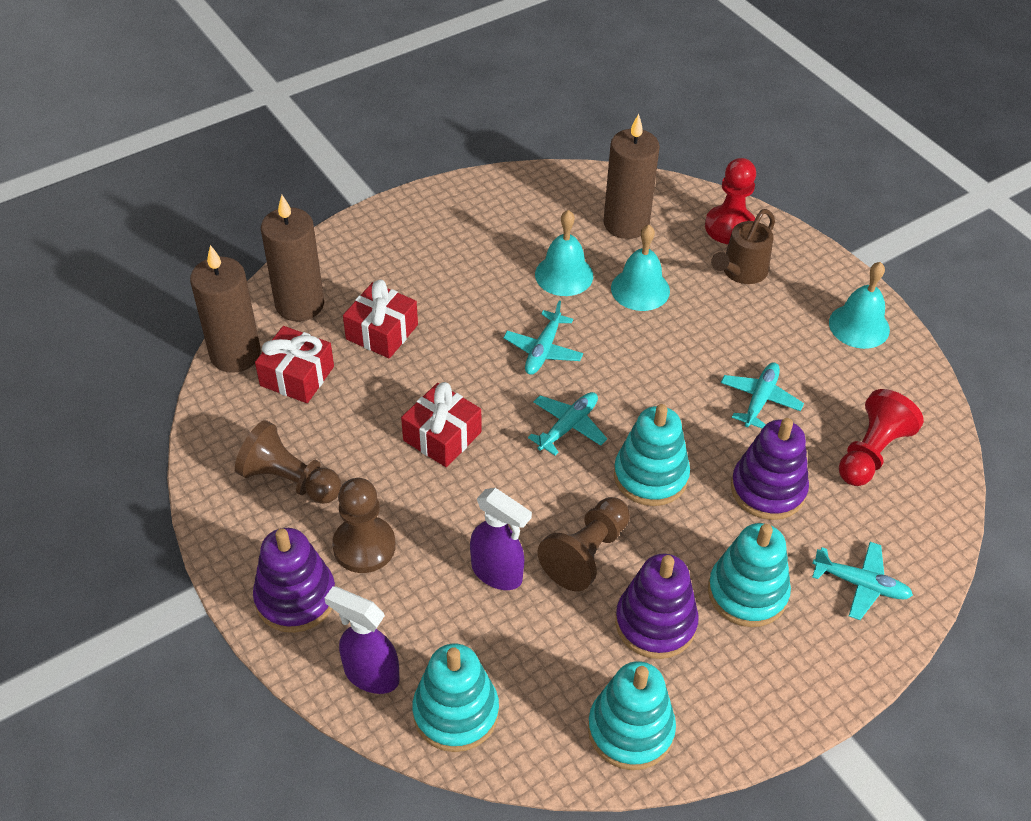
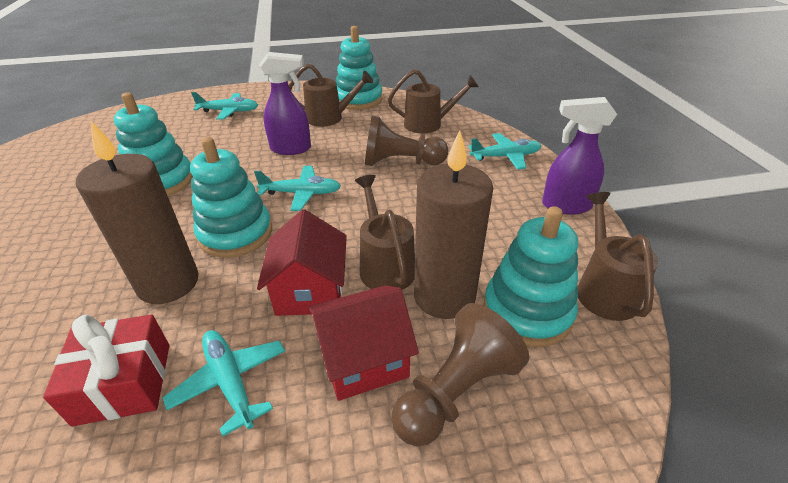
brown candle: [190,245,261,373] [261,195,324,321] [604,114,660,239] = 3 -> [76,121,199,304] [414,130,493,319] = 2
brown pawn: [235,420,341,504] [332,478,396,573] [538,497,630,591] = 3 -> [365,116,448,166] [391,303,529,446] = 2
brown watering can: [711,209,775,284] = 1 -> [289,64,373,127] [355,175,415,290] [388,69,479,133] [578,192,658,321] = 4
purple stacking toy: [253,528,335,633] [615,554,699,659] [731,418,809,520] = 3 -> none = 0
red gift: [255,326,334,403] [343,280,418,358] [401,382,482,467] = 3 -> [43,315,169,426] = 1
red house: none = 0 -> [257,209,347,316] [308,285,419,401] = 2
red pawn: [705,158,756,244] [839,389,924,486] = 2 -> none = 0
turquoise bell: [535,210,593,296] [611,225,670,311] [829,262,890,349] = 3 -> none = 0

